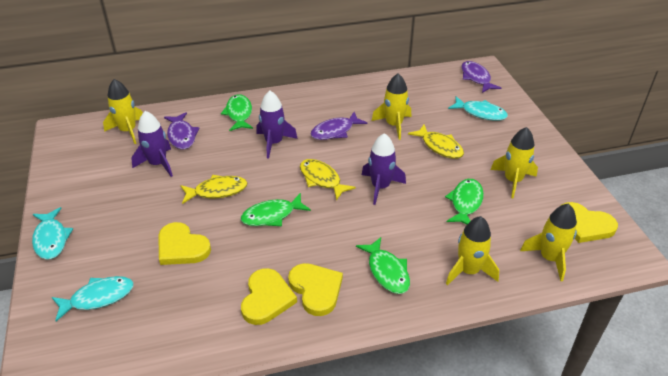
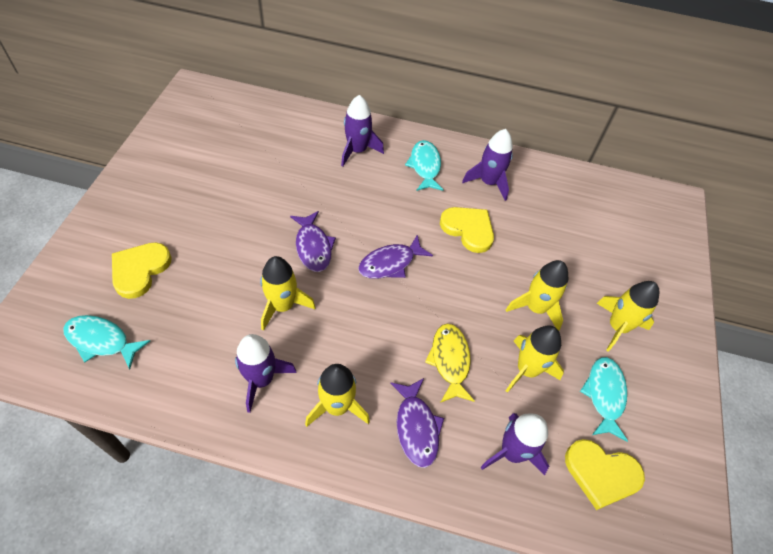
green fish: [221,94,253,131] [241,193,311,226] [356,237,410,294] [445,179,484,224] = 4 -> none = 0
purple rocket: [131,111,173,177] [256,91,298,159] [362,133,406,205] = 3 -> [235,334,297,413] [341,95,384,166] [462,129,513,201] [481,413,549,475] = 4
yellow fish: [180,175,248,204] [300,159,356,201] [408,125,464,159] = 3 -> [425,324,475,403] = 1
yellow heart: [158,222,211,265] [241,268,297,325] [288,263,343,316] [562,202,618,243] = 4 -> [112,243,171,299] [440,207,494,253] [565,439,645,510] = 3

